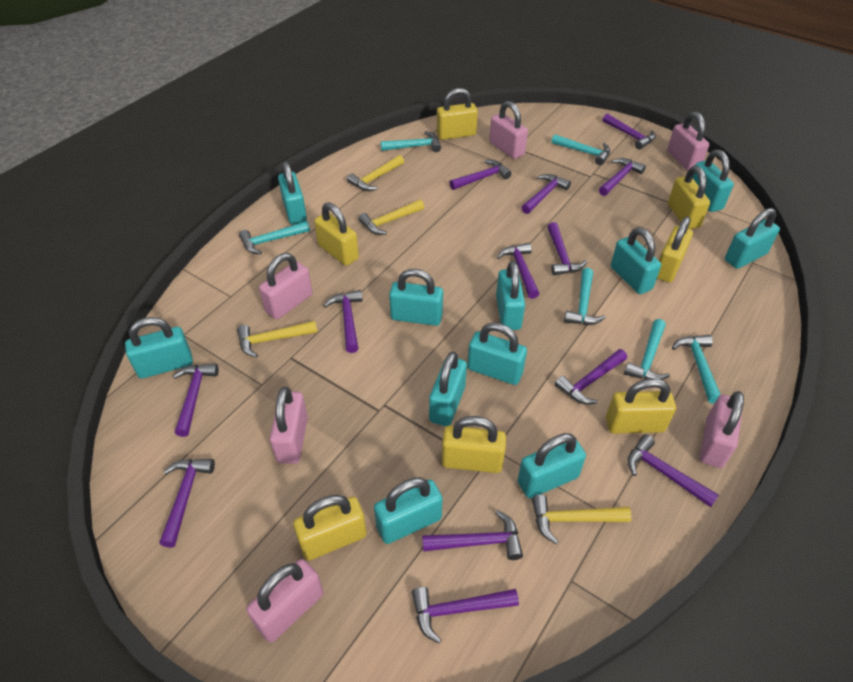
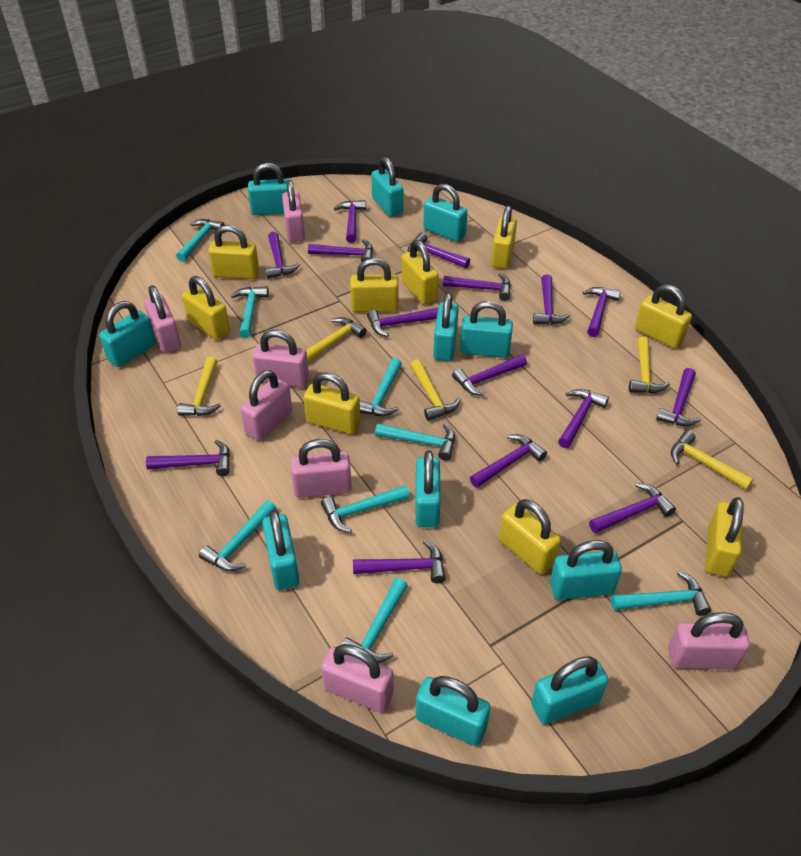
pink padlock: [246,559,323,642] [259,253,312,319] [270,387,308,464] [489,101,528,159] [667,112,709,171] [700,391,744,468] = 6 -> [144,285,181,353] [240,370,292,441] [253,330,309,388] [282,180,305,242] [291,439,352,498] [321,644,394,712] [668,612,750,669] = 7
purple hammer: [160,459,215,548] [173,364,219,437] [324,290,363,353] [412,587,519,644] [422,510,523,560] [449,160,512,190] [497,243,539,299] [521,174,571,214] [547,222,587,275] [555,349,627,404] [599,158,646,196] [603,113,655,150] [627,434,719,507] = 13 -> [146,440,230,476] [266,231,300,278] [308,239,373,262] [334,200,366,243] [353,540,446,583] [367,308,438,337] [408,232,470,268] [443,273,511,301] [452,354,527,396] [470,434,547,488] [533,274,571,325] [558,389,609,448] [583,287,621,337] [589,483,676,533] [656,368,701,426] = 15
turquoise hammer: [239,221,310,254] [380,131,441,152] [551,134,610,165] [564,268,606,325] [624,319,670,380] [672,335,721,404] = 6 -> [176,219,225,262] [199,500,277,571] [231,286,269,338] [321,485,410,533] [341,578,408,663] [360,358,402,416] [375,423,455,461] [611,571,711,616] = 8
yellow hammer: [237,321,318,358] [347,155,404,191] [358,199,424,235] [532,495,631,544] = 4 -> [177,357,221,416] [306,317,367,362] [410,359,461,421] [629,336,670,393] [671,430,754,490] = 5
yellow padlock: [293,495,367,561] [314,202,359,266] [437,88,478,140] [442,416,506,473] [606,378,676,434] [657,217,693,283] [668,166,710,229] = 7 -> [182,276,230,340] [208,225,259,279] [303,372,361,434] [350,258,399,312] [401,240,439,304] [491,206,517,269] [499,499,561,574] [635,285,692,349] [705,497,744,577] = 9

